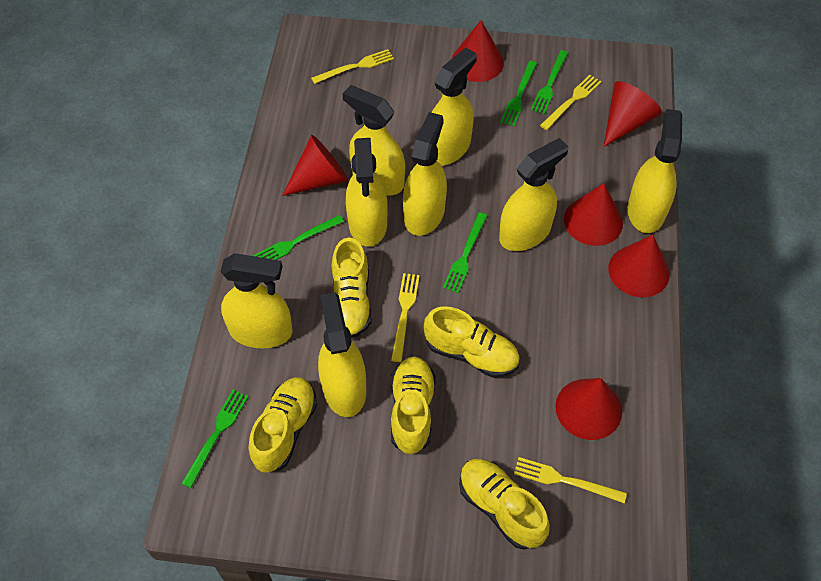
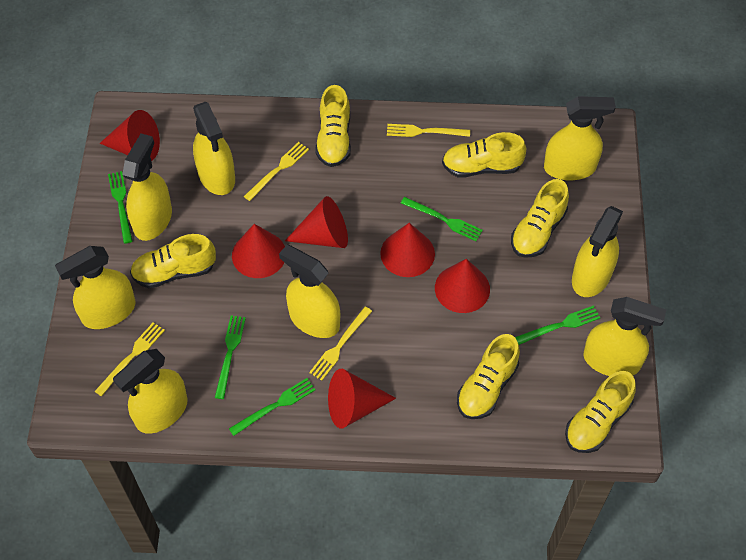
yellow shoe: [249,377,317,473] [332,237,372,338] [391,357,436,454] [424,306,520,378] [459,459,550,549] = 5 -> [130,234,216,288] [315,85,351,167] [442,132,526,177] [457,334,520,419] [511,179,569,258] [565,371,636,453] = 6

